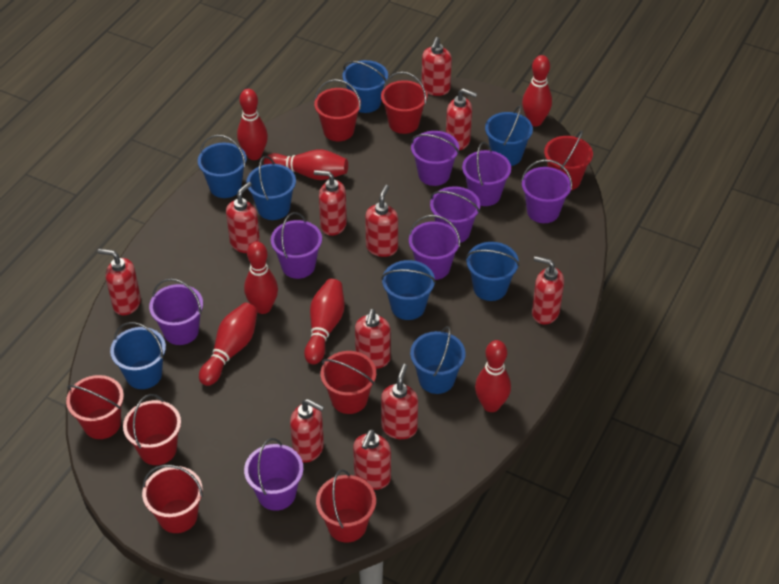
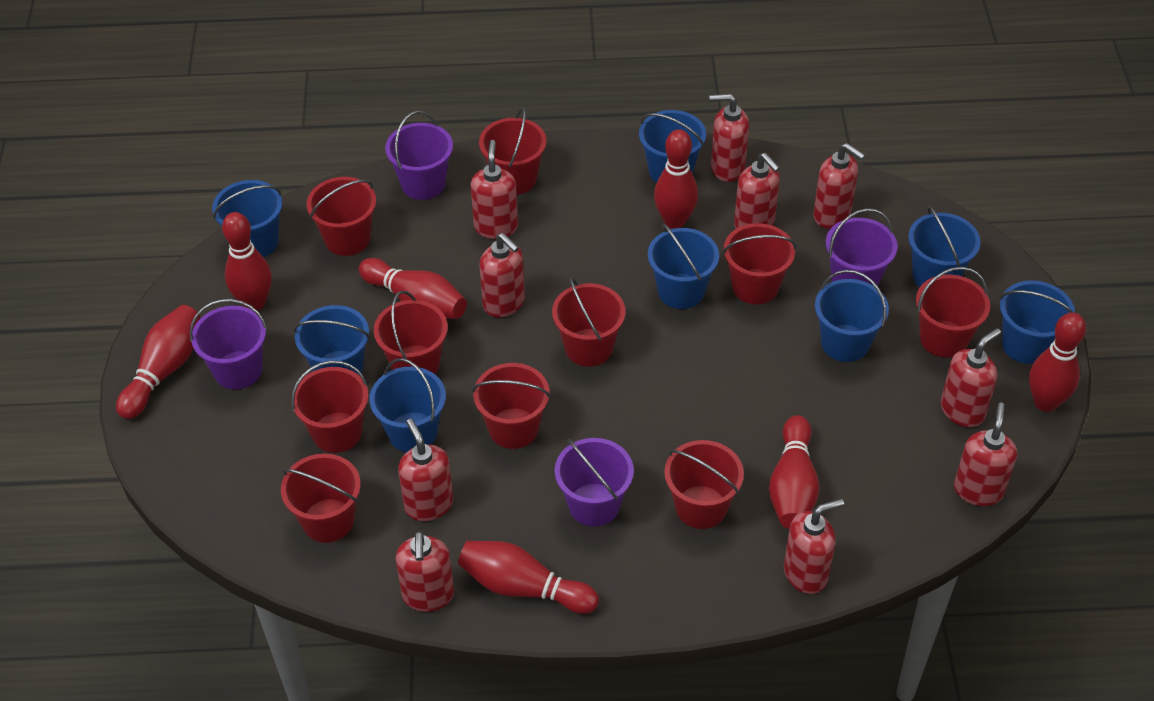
purple bucket: [149,278,203,345] [244,438,303,511] [271,212,322,279] [409,215,460,280] [411,131,459,186] [430,186,480,243] [462,142,511,206] [521,160,572,223] = 8 -> [189,299,267,389] [385,111,453,200] [555,438,634,527] [826,208,898,286] = 4
red bucket: [66,375,124,439] [123,394,181,465] [142,465,203,533] [314,79,361,141] [316,469,376,543] [321,351,376,414] [381,72,428,134] [544,130,593,190] = 8 -> [281,453,361,543] [291,360,368,453] [307,177,376,256] [374,290,448,374] [472,363,551,449] [479,107,546,195] [552,277,626,367] [664,440,744,529] [722,223,796,304] [916,267,990,358] = 10
red soap dispenser: [98,249,141,315] [226,182,260,253] [290,399,324,462] [314,170,347,236] [353,430,391,490] [355,309,391,369] [365,185,398,257] [381,364,418,439] [422,37,452,96] [446,88,477,150] [532,256,564,324] = 11 -> [395,531,454,612] [398,419,453,521] [470,140,518,239] [479,233,525,317] [709,94,749,182] [734,153,780,229] [784,499,844,594] [813,143,865,228] [941,328,1001,427] [954,402,1017,506] = 10

